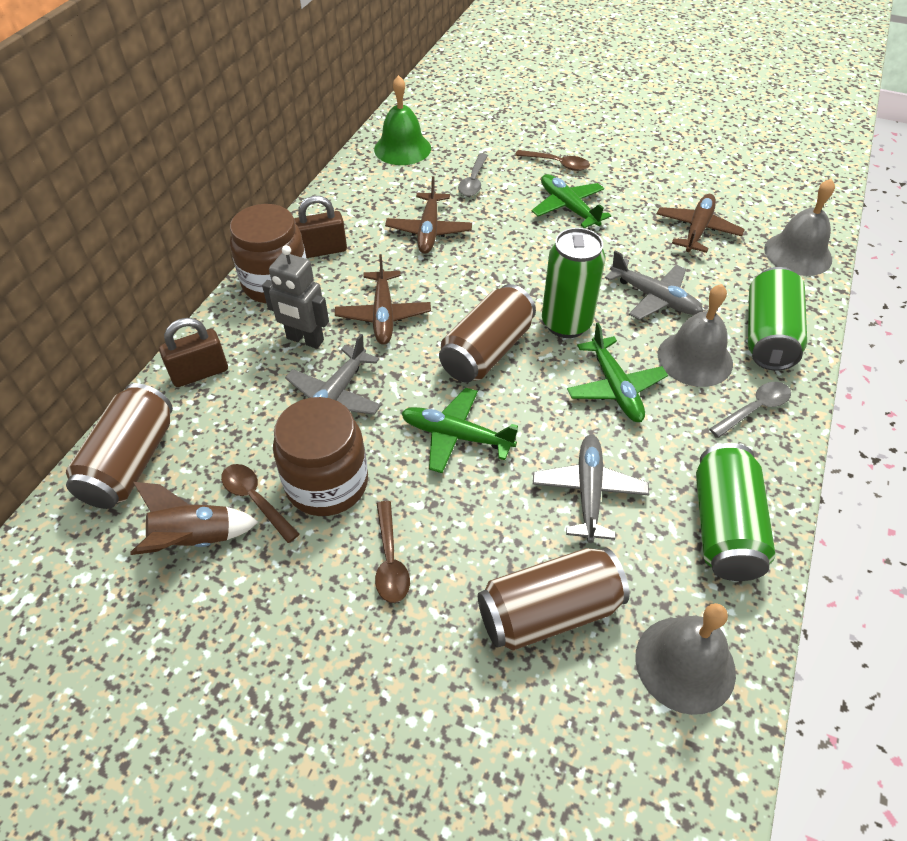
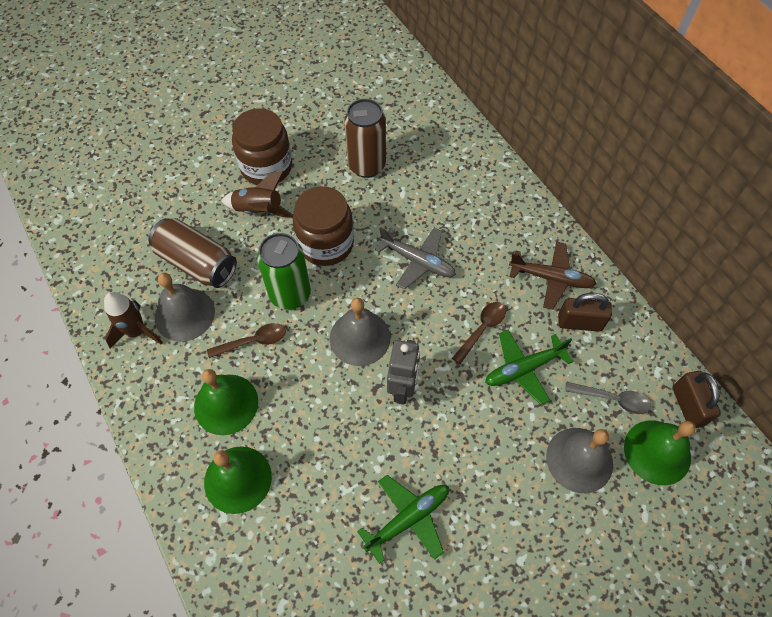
brown can: [66,383,173,509] [439,284,536,383] [478,548,630,650] = 3 -> [149,218,237,288] [344,99,386,178] = 2
brown plane: [335,254,431,345] [385,177,472,254] [657,194,745,253] = 3 -> [509,241,596,310] = 1
brown rocket: [130,482,258,555] = 1 -> [104,292,163,349] [221,171,293,218] = 2
brown spoon: [221,464,300,543] [375,501,410,603] [515,150,590,171] = 3 -> [207,323,286,358] [452,302,506,364] = 2
green bell: [374,75,431,165] = 1 -> [194,369,258,435] [204,446,272,514] [624,420,696,485] = 3
green can: [542,228,605,338] [696,443,776,581] [748,267,807,371] = 3 -> [257,233,311,310] = 1
green plane: [401,388,518,473] [532,174,611,228] [567,323,668,422] = 3 -> [357,475,449,564] [485,330,573,405] = 2
grey plane: [285,334,381,415] [533,435,649,543] [605,251,703,320] = 3 -> [375,227,456,289] = 1
grey spoon: [458,153,488,196] [709,382,791,438] = 2 -> [566,382,651,414] = 1

